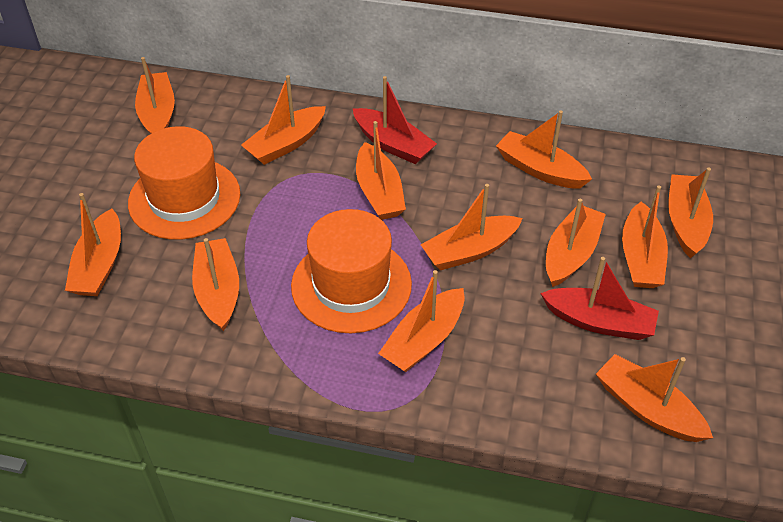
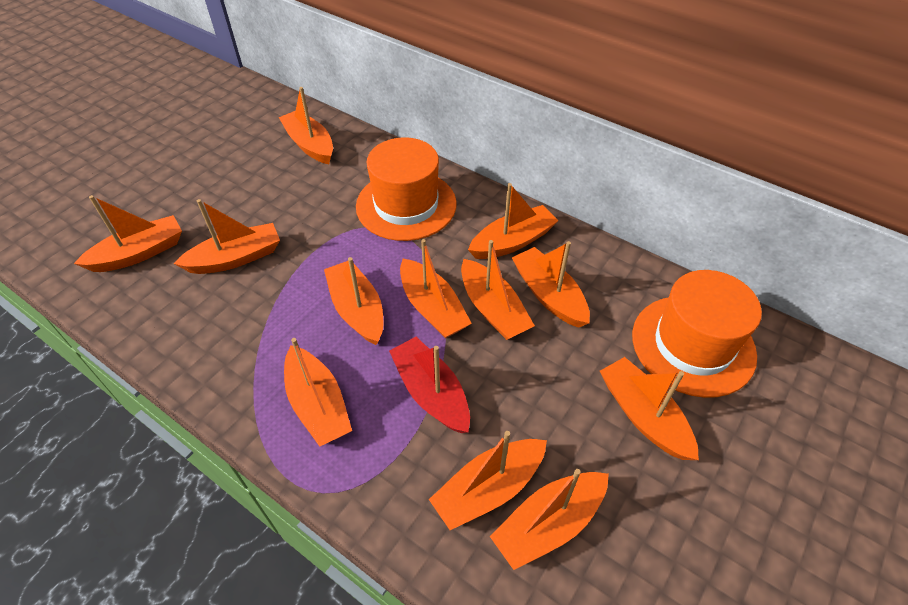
red boat: [353,76,437,164] [540,257,659,340] = 2 -> [389,337,470,433] = 1

